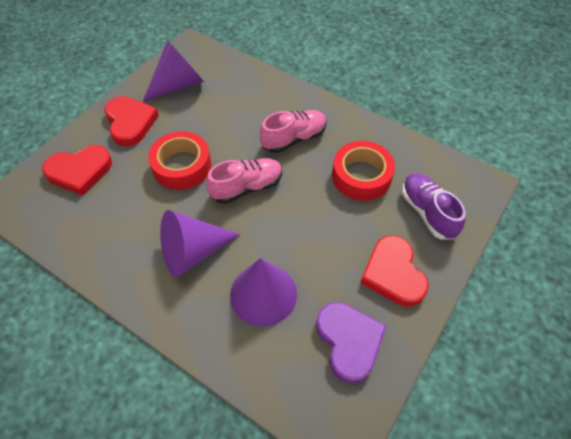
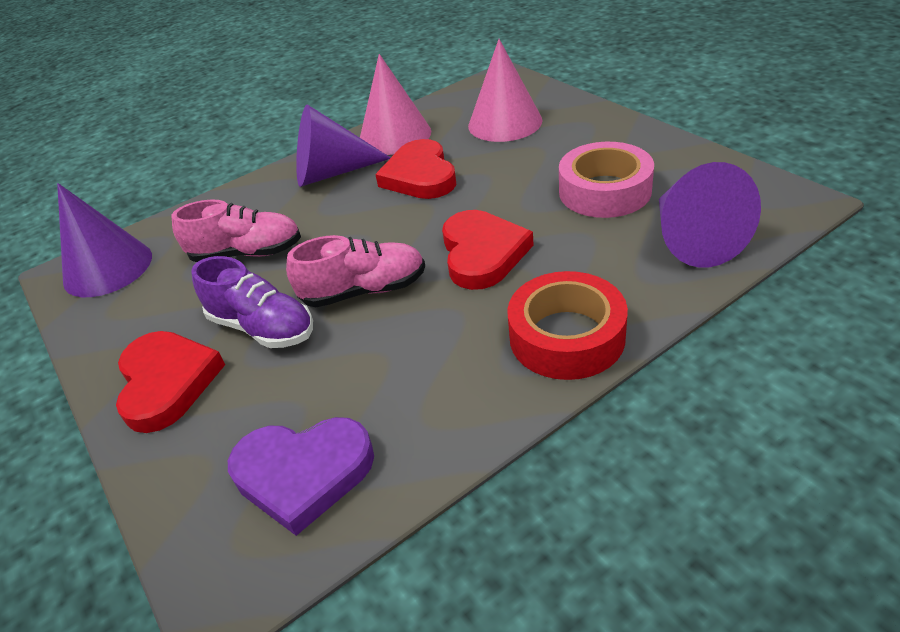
pink cone: none = 0 -> [360,54,431,155] [468,39,542,142] = 2
pink tape: none = 0 -> [559,142,654,218] = 1
red tape: [148,131,211,190] [332,141,395,201] = 2 -> [507,271,628,380] = 1

